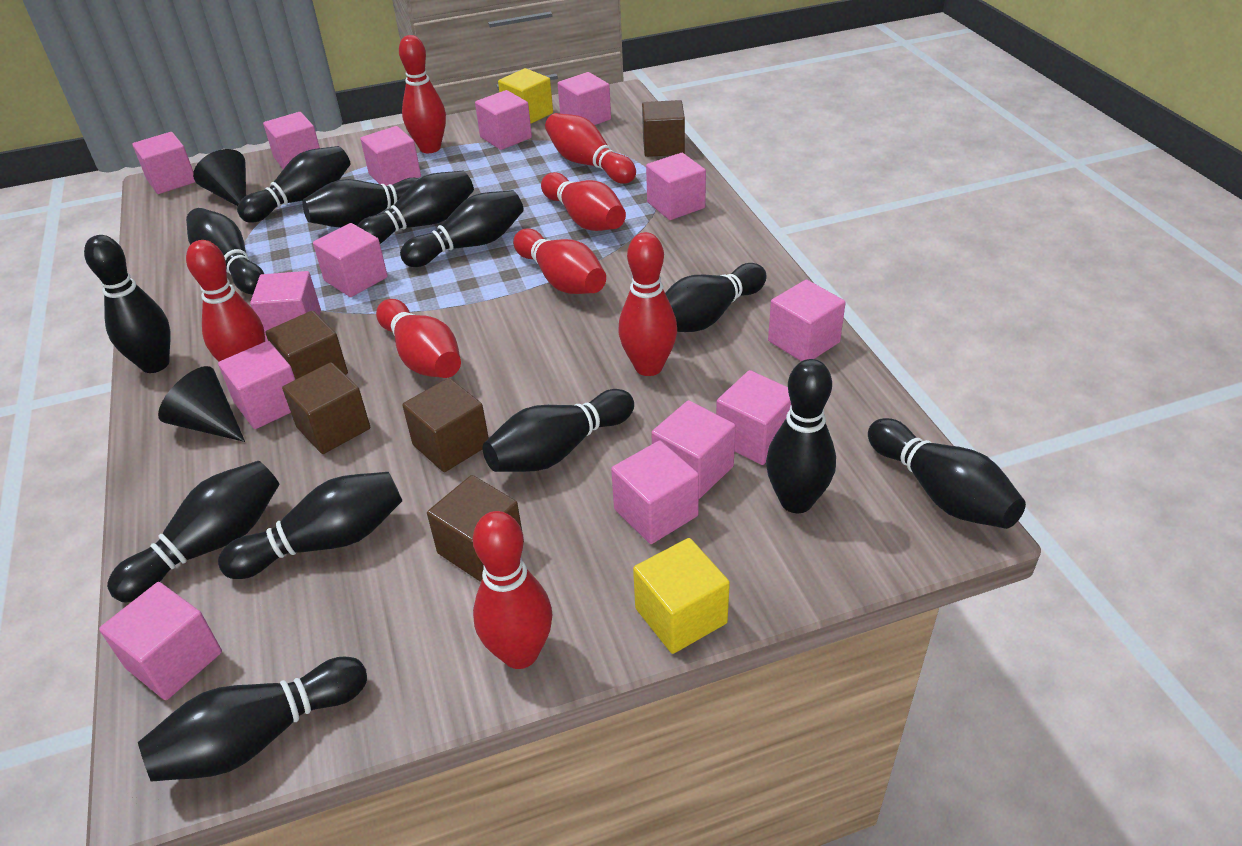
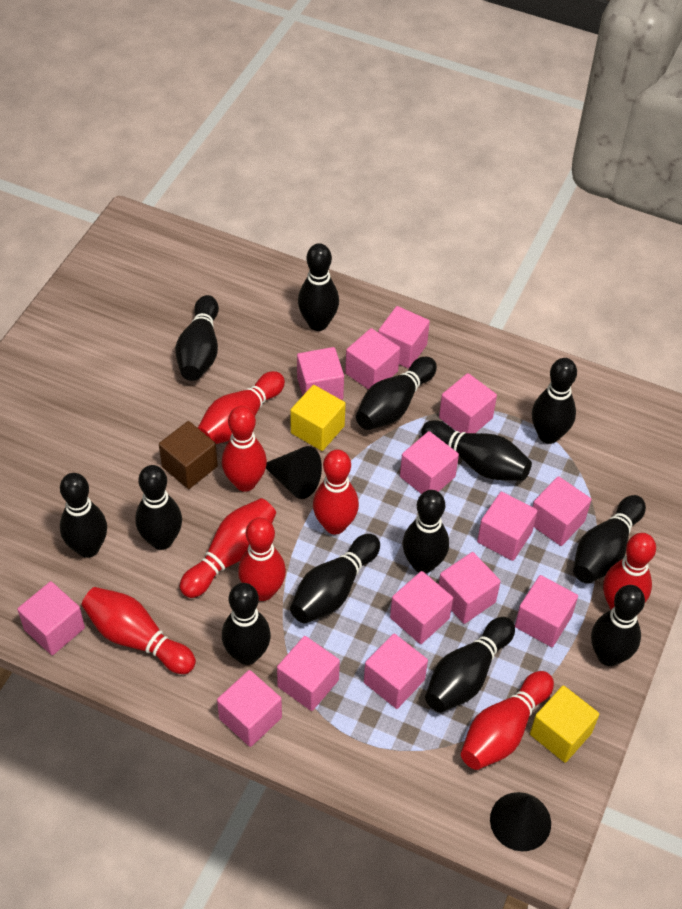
brown cube: [265,311,348,380] [282,362,370,454] [402,378,489,472] [427,475,524,582] [642,100,685,157] = 5 -> [159,421,218,489] = 1

